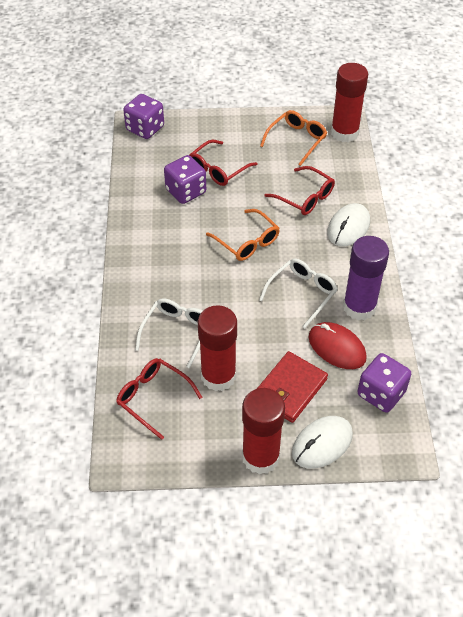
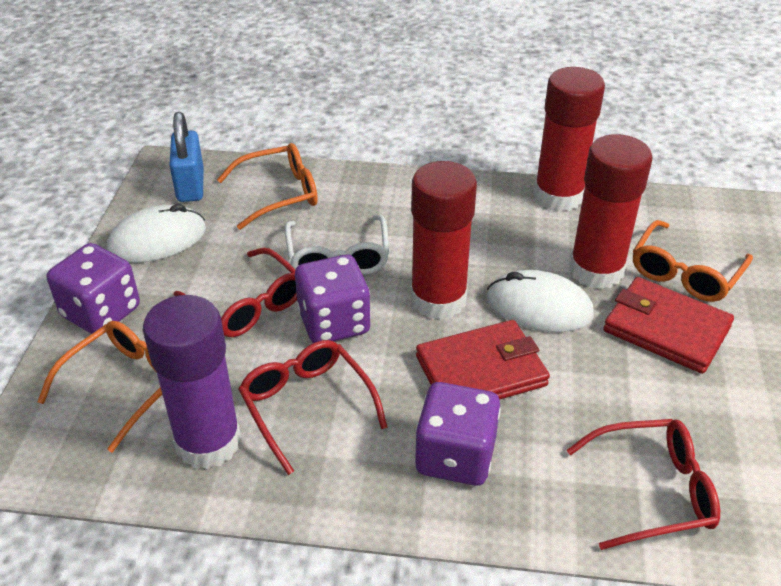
blue padlock: none = 0 -> [169,112,204,202] = 1
orange glasses: [206,209,280,261] [260,110,327,166] = 2 -> [37,321,162,452] [217,143,318,230] [633,220,753,302] = 3
red mouse: [308,322,367,369] = 1 -> none = 0
red wallet: [257,351,328,423] = 1 -> [416,320,550,400] [603,277,734,374] = 2
white glasses: [135,299,203,368] [259,258,338,329] = 2 -> [285,215,389,274] = 1

